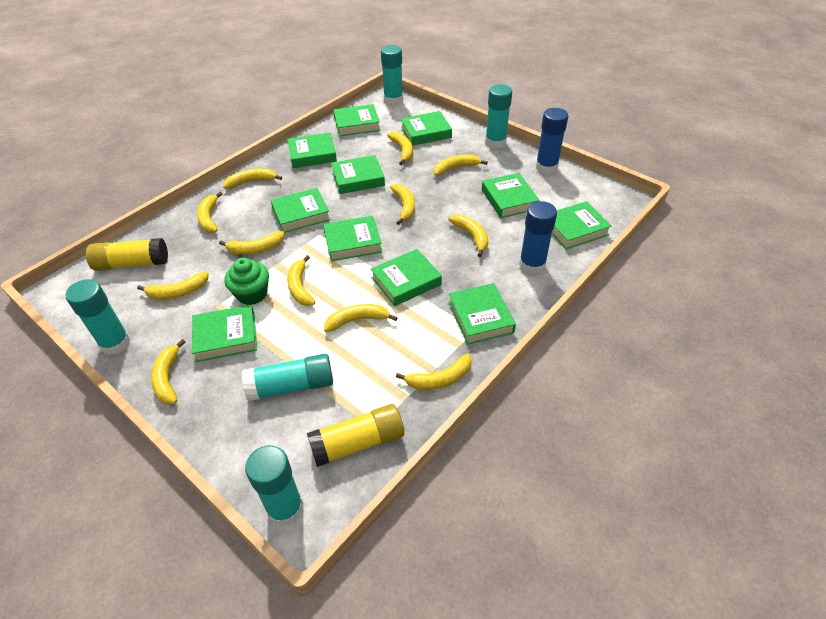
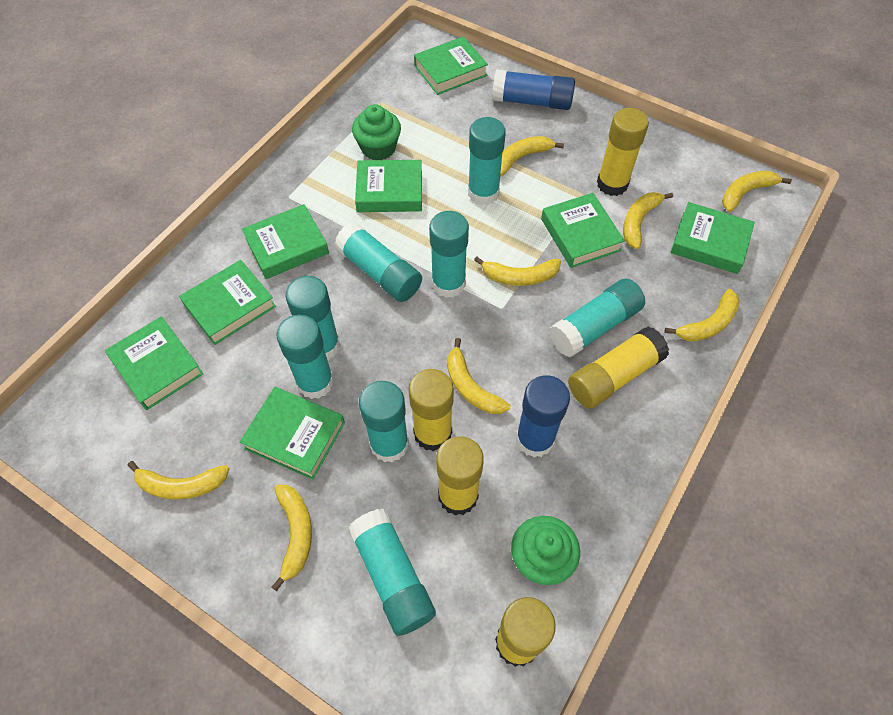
green book: [192,305,257,362] [271,188,331,233] [287,133,337,168] [323,216,382,261] [331,155,385,194] [333,104,380,136] [371,249,442,306] [401,111,452,146] [448,283,516,345] [482,173,540,218] [552,201,612,250] = 11 -> [105,316,204,410] [179,260,276,345] [240,387,345,480] [242,204,329,279] [355,160,422,212] [414,36,488,95] [541,193,625,268] [670,202,755,274] = 8
green cupcake: [225,258,269,305] = 1 -> [352,104,401,160] [511,516,580,585] = 2
turquoise glue stick: [66,279,131,355] [242,354,333,401] [245,445,304,526] [381,45,403,105] [485,84,512,148] = 5 -> [277,314,334,399] [285,276,340,360] [334,222,422,302] [348,509,436,636] [359,381,409,462] [429,211,469,298] [468,117,506,205] [549,279,645,358] = 8
yellow banana: [137,272,208,300] [151,339,185,405] [197,192,222,233] [219,231,285,255] [223,169,282,189] [287,255,315,306] [324,304,398,332] [387,132,413,165] [390,184,415,225] [396,354,472,390] [434,154,488,176] [448,215,488,257] = 12 -> [128,461,230,500] [272,485,312,591] [447,338,510,414] [474,256,561,286] [500,136,564,176] [623,192,673,249] [665,289,740,342] [722,171,792,212] = 8
yellow glue stick: [86,238,168,271] [307,404,404,467] = 2 -> [408,369,454,451] [436,436,484,516] [495,597,556,667] [568,326,669,409] [597,108,649,196] = 5

